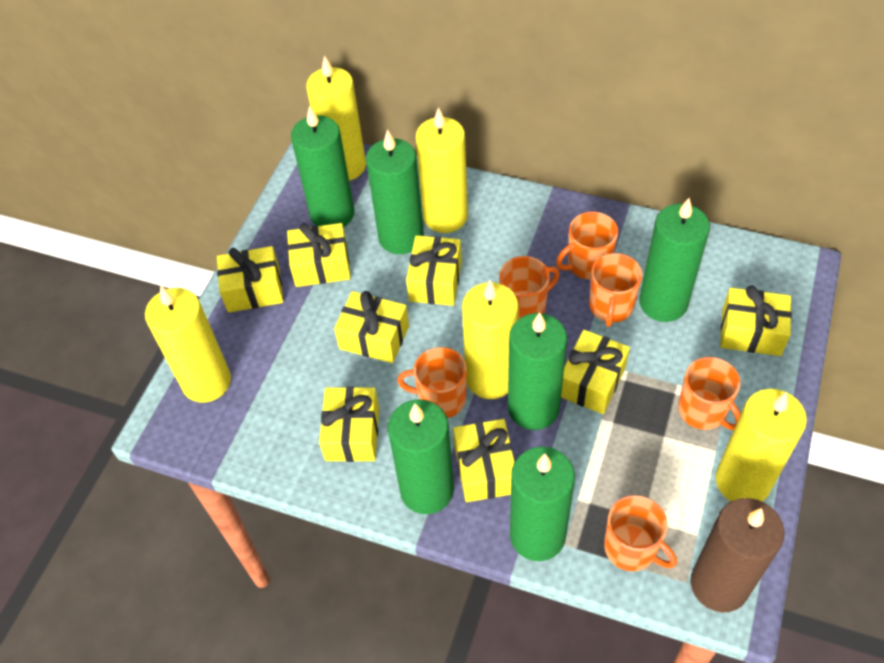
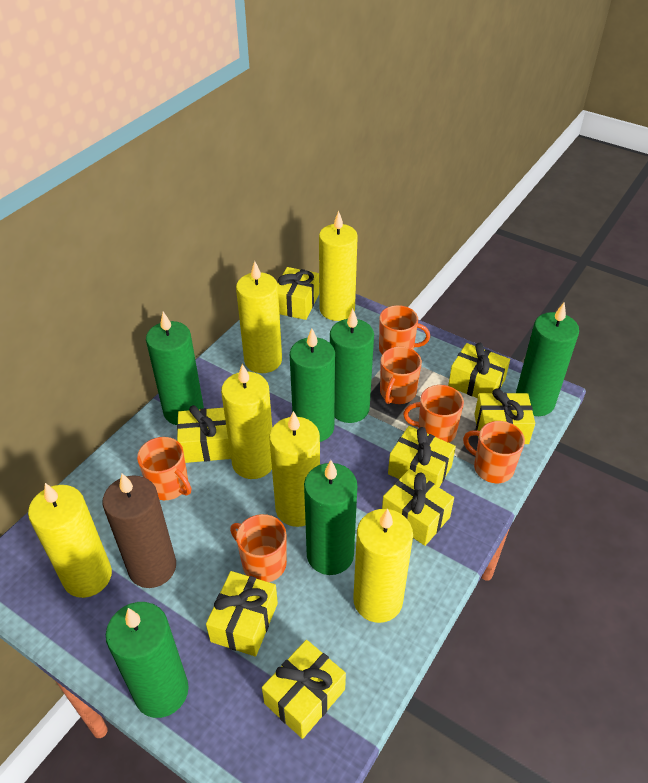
yellow candle: [145,286,231,403] [306,56,366,181] [416,107,468,233] [462,280,519,399] [716,389,807,502] = 5 -> [28,483,112,598] [221,364,272,479] [236,261,282,373] [269,411,320,527] [319,211,358,321] [353,508,413,623] = 6

